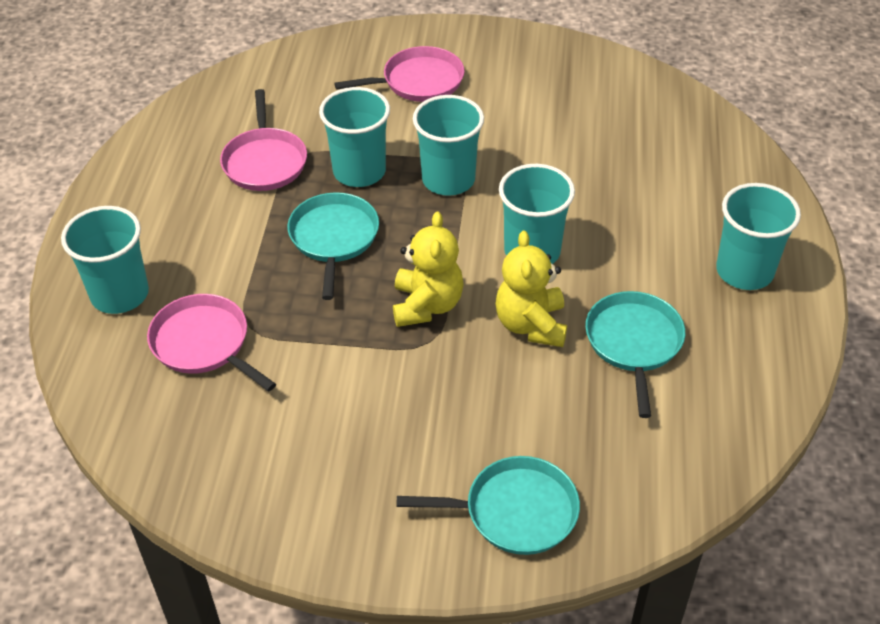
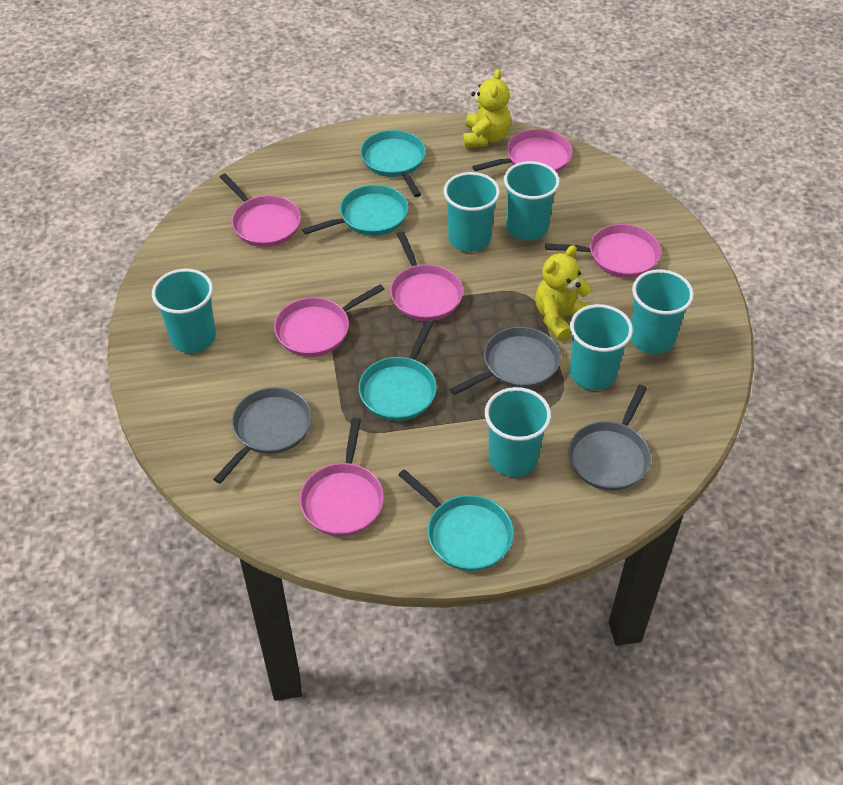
grey pan: none = 0 -> [213,387,312,484] [450,327,561,395] [569,385,651,491] = 3
pink pan: [147,294,276,392] [220,89,307,191] [334,46,464,102] = 3 -> [220,173,301,247] [274,284,385,357] [300,418,384,536] [390,231,463,321] [472,129,572,172] [545,224,661,278] = 6
turquoise cup: [61,206,149,314] [319,87,390,187] [413,95,484,196] [499,164,575,264] [716,183,801,290] = 5 -> [152,269,216,353] [443,172,500,252] [485,387,551,477] [504,161,560,241] [570,304,633,390] [630,270,694,354] = 6
turquoise pan: [287,192,379,300] [397,456,580,555] [585,291,685,418] = 3 -> [302,185,408,236] [359,321,437,421] [360,130,426,197] [398,469,514,571] = 4

